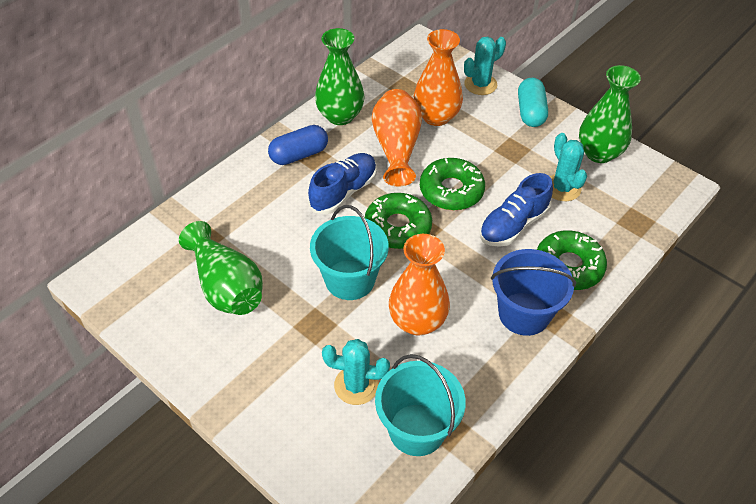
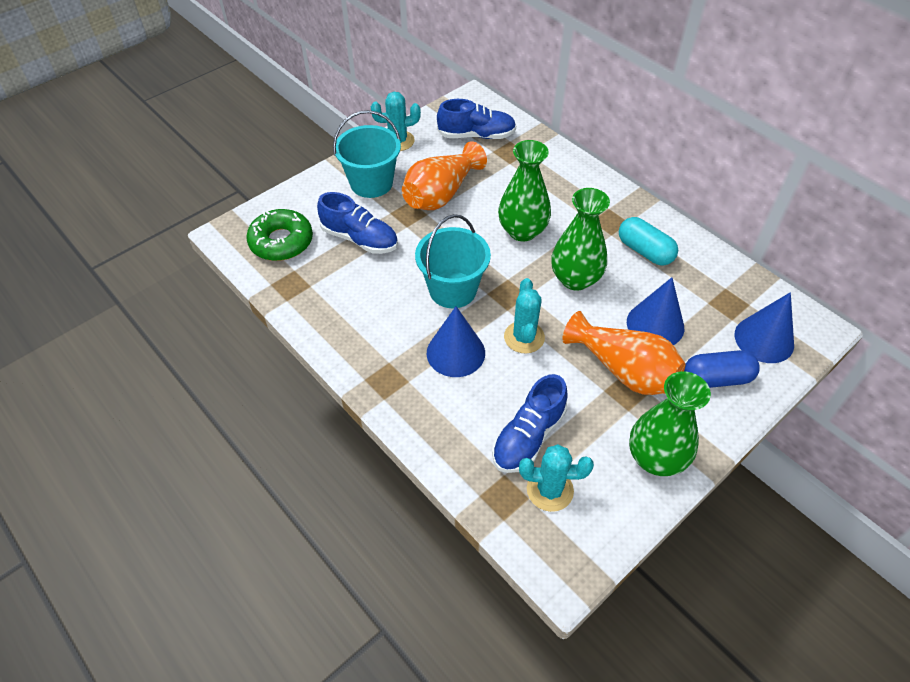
blue bucket: [491,249,576,336] = 1 -> none = 0
blue cone: none = 0 -> [427,306,485,377] [627,277,684,345] [735,292,794,363] = 3
blue shoe: [308,153,377,215] [480,173,553,247] = 2 -> [317,192,398,254] [437,99,516,139] [492,374,568,473] = 3
green donut: [365,193,432,249] [420,158,485,210] [537,230,607,290] = 3 -> [246,209,313,261] = 1
orange vase: [372,89,422,186] [389,234,450,335] [414,29,463,126] = 3 -> [402,141,487,210] [563,311,685,395] = 2

